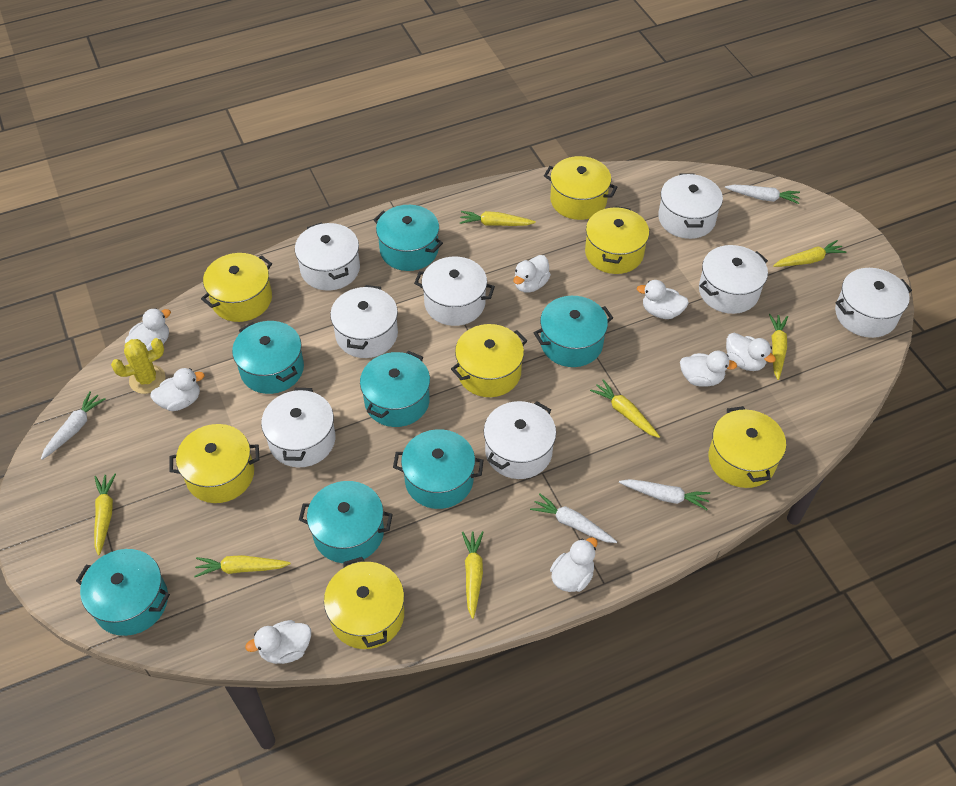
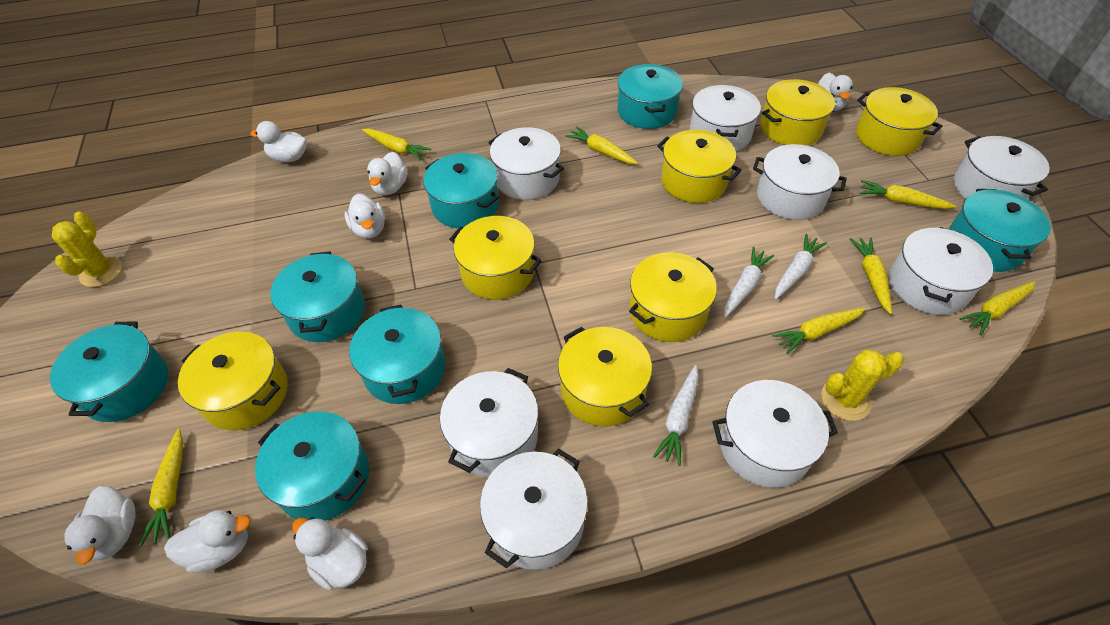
white carrot: [41,391,106,460] [530,494,617,543] [619,479,710,510] [725,185,800,204] = 4 -> [653,365,699,466] [724,247,774,317] [775,234,827,299] = 3
white duck: [125,308,171,351] [150,368,205,411] [245,620,311,664] [513,255,551,293] [550,537,597,592] [637,280,689,319] [680,351,737,387] [726,333,776,371] = 8 -> [64,486,135,565] [164,510,251,573] [250,121,307,162] [292,517,367,590] [345,193,385,239] [367,152,408,195] [818,73,853,111] = 7
yellow cactus: [111,338,165,394] = 1 -> [52,212,122,287] [821,350,904,421] = 2

